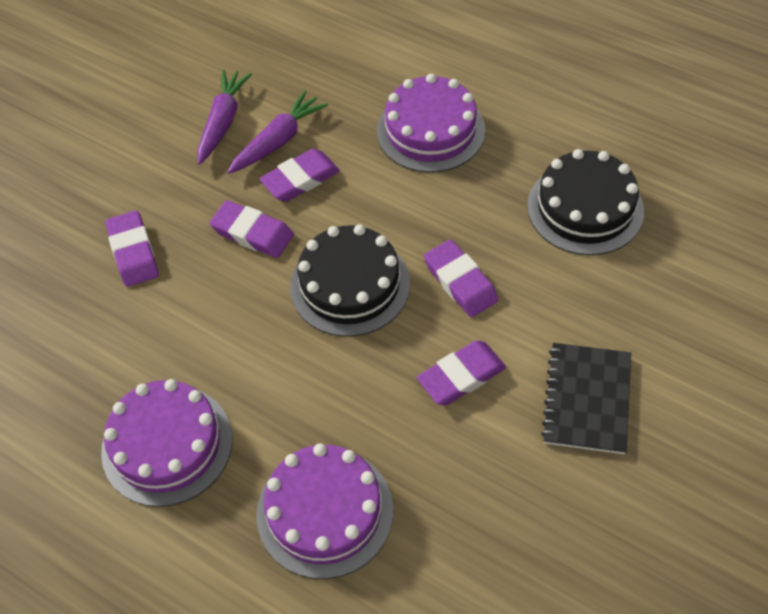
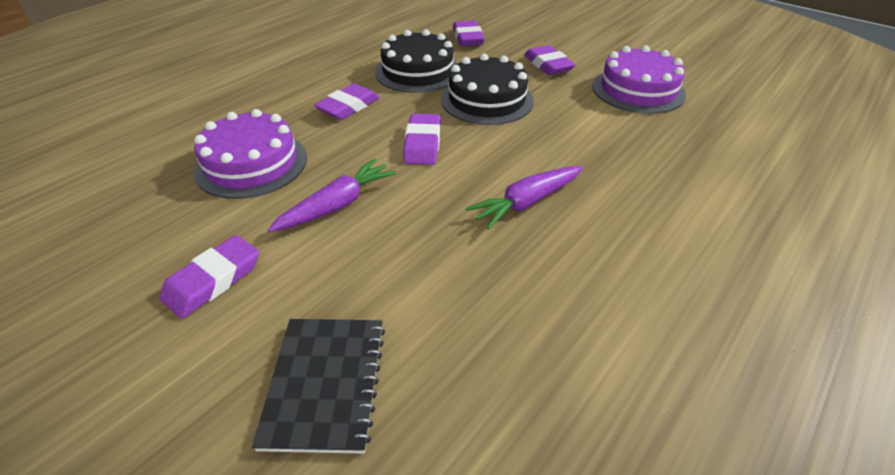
purple cake: [101,379,233,507] [256,443,393,579] [377,74,485,173] = 3 -> [193,109,307,199] [592,45,686,114] = 2

